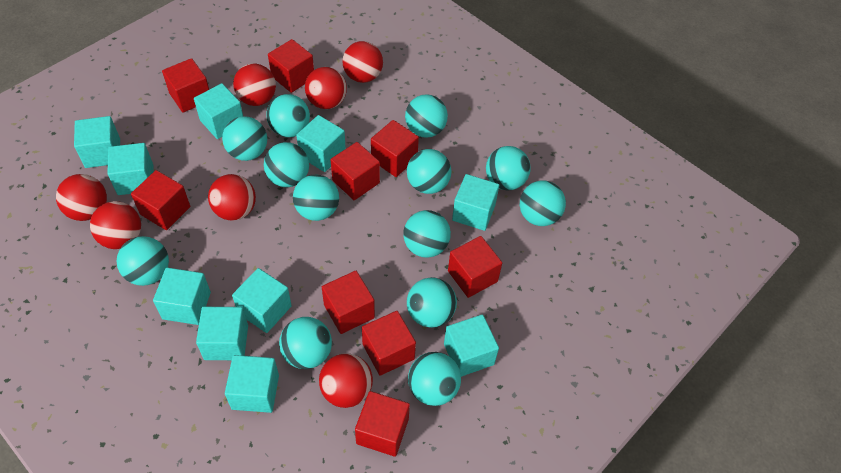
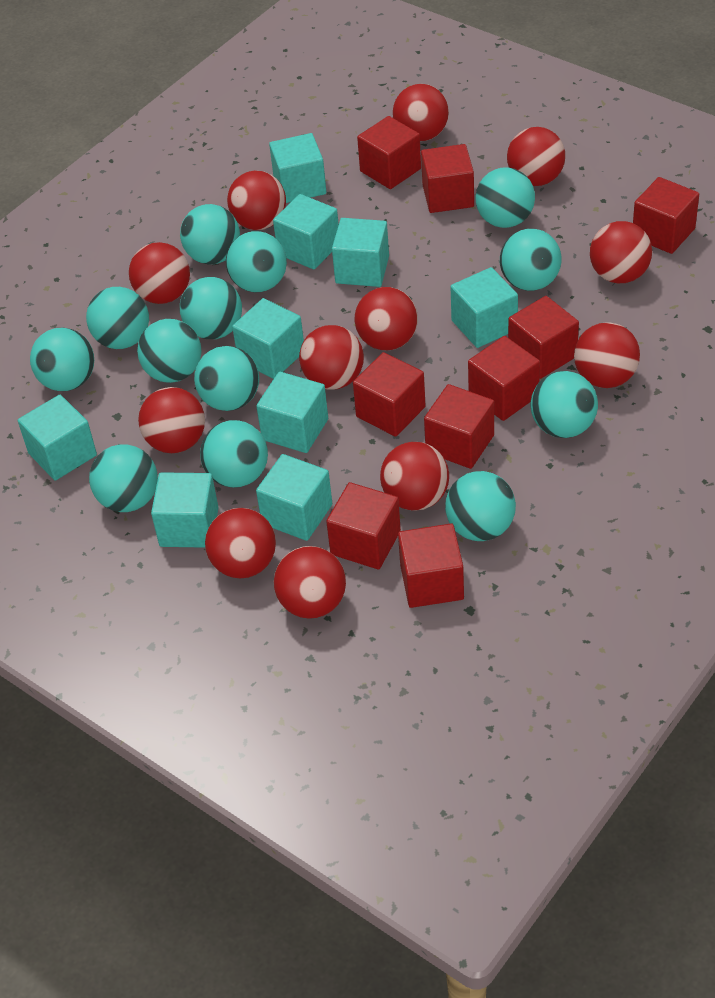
red ball: [56,174,107,221] [90,201,141,249] [208,174,256,221] [233,64,276,106] [305,67,347,109] [319,353,373,408] [342,41,383,83] = 7 -> [129,242,190,304] [138,387,205,453] [205,508,276,578] [227,171,286,230] [274,546,346,619] [299,325,364,390] [355,287,418,350] [380,442,449,511] [393,84,449,141] [507,127,565,186] [574,322,640,388] [590,221,652,283] = 12
turquoise cube: [74,116,120,168] [107,143,153,195] [153,268,211,325] [194,83,243,139] [196,307,248,360] [225,355,279,413] [232,268,292,333] [296,115,346,172] [444,314,499,377] [452,174,499,231] = 10 -> [18,395,97,480] [151,472,219,548] [232,298,304,379] [256,372,328,453] [256,454,332,541] [269,133,326,203] [273,194,339,270] [332,218,389,287] [451,267,518,348] = 9

